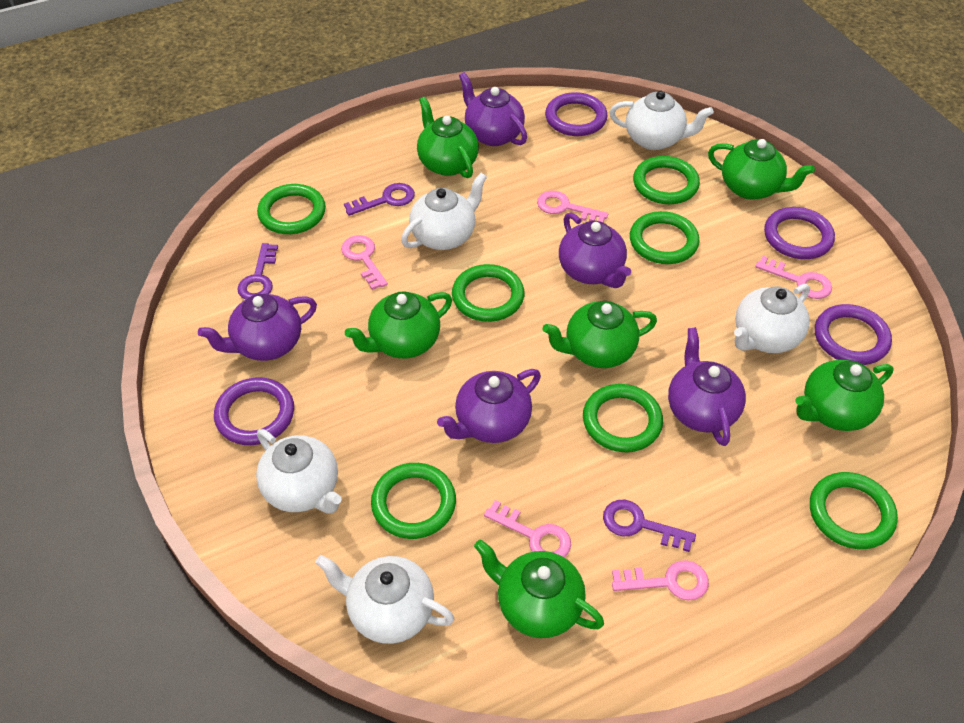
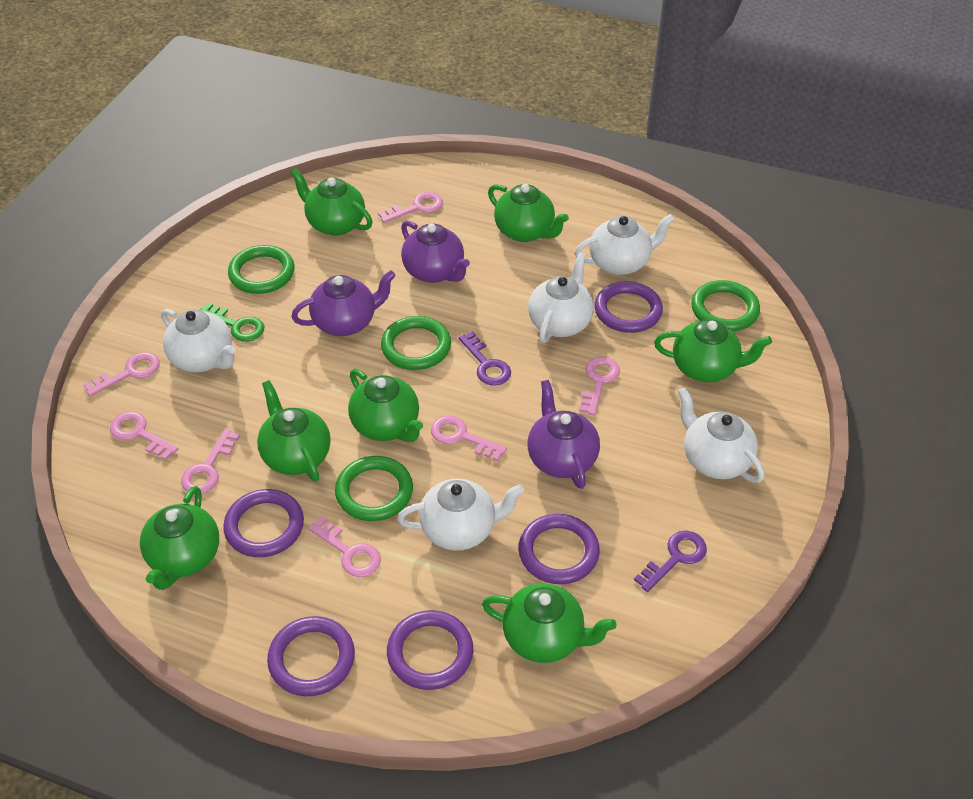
green key: none = 0 -> [200,302,264,342] = 1
green ring: [257,184,326,234] [371,463,456,539] [452,264,524,322] [583,384,663,452] [630,211,700,264] [633,156,700,204] [810,472,898,549] = 7 -> [228,245,295,294] [335,456,413,521] [381,316,451,370] [691,280,760,331] = 4
green teapot: [345,291,452,359] [417,97,479,178] [474,539,604,638] [542,301,657,368] [708,139,815,200] [795,360,894,431] = 6 -> [140,486,219,590] [257,380,331,482] [290,168,373,236] [348,369,423,442] [482,583,617,663] [488,184,569,242] [654,319,772,382] = 7
pink key: [341,235,388,290] [484,500,571,558] [537,191,608,222] [612,560,709,600] [755,256,832,299] = 5 -> [83,352,160,397] [110,411,178,461] [181,429,240,494] [308,517,381,577] [378,192,443,223] [431,416,507,461] [579,357,620,416] = 7
purple key: [237,243,278,300] [344,183,415,216] [603,500,696,552] = 3 -> [458,331,511,386] [634,531,707,592] = 2
purple ring: [214,377,294,445] [545,92,608,136] [764,207,835,259] [815,304,892,365] = 4 -> [223,489,304,557] [267,616,355,696] [387,610,473,690] [518,514,600,584] [595,281,663,333] = 5
purple teapot: [198,294,317,361] [437,369,541,443] [459,72,527,146] [559,212,631,288] [668,327,746,446] = 5 -> [291,270,396,336] [401,221,470,283] [527,380,600,489] = 3

